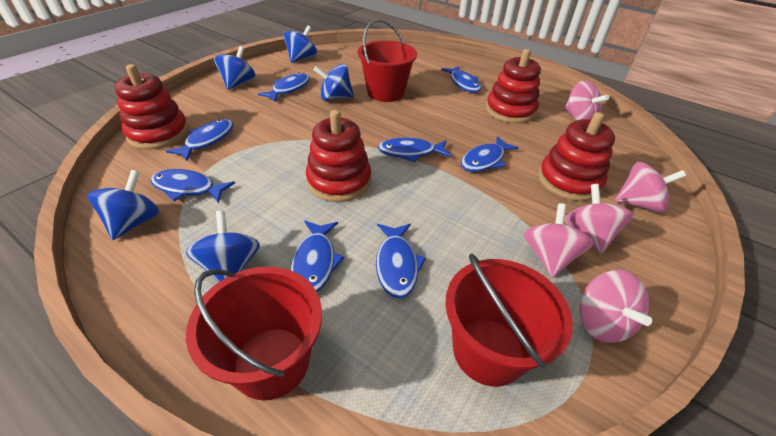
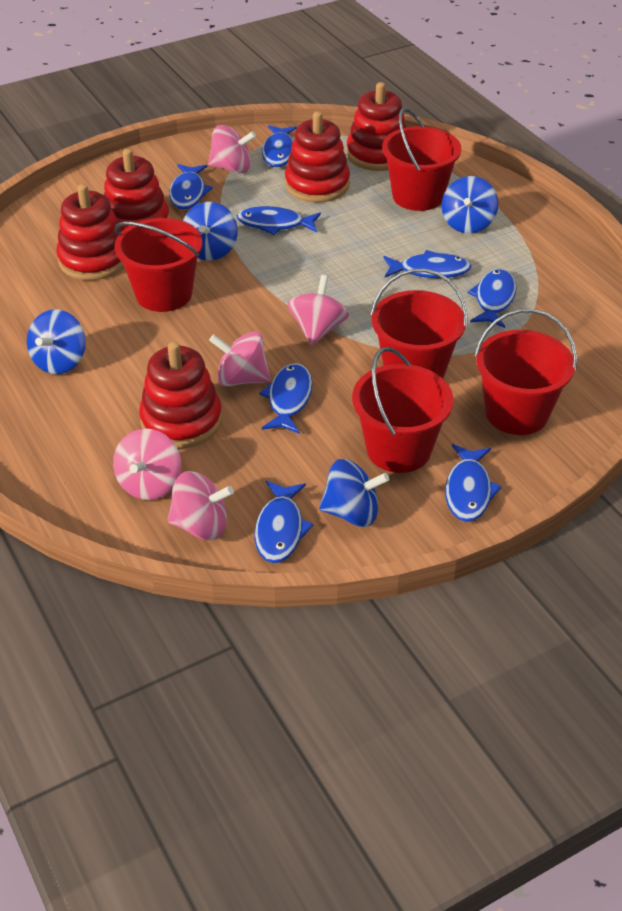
blue spinning top: [87,170,160,240] [186,211,260,282] [214,46,255,90] [284,25,317,63] [313,64,354,101] = 5 -> [27,309,86,374] [183,202,238,261] [319,459,389,527] [442,176,498,233] = 4
red bucket: [186,267,322,400] [358,19,417,102] [445,253,573,387] = 3 -> [115,218,202,312] [352,347,453,473] [370,269,468,378] [382,108,461,211] [475,309,577,435] = 5
red stacking toy: [115,64,189,150] [306,110,371,202] [486,49,541,123] [538,112,615,201] = 4 -> [56,184,124,280] [103,149,170,231] [139,342,222,448] [285,111,350,203] [346,82,407,171] = 5

